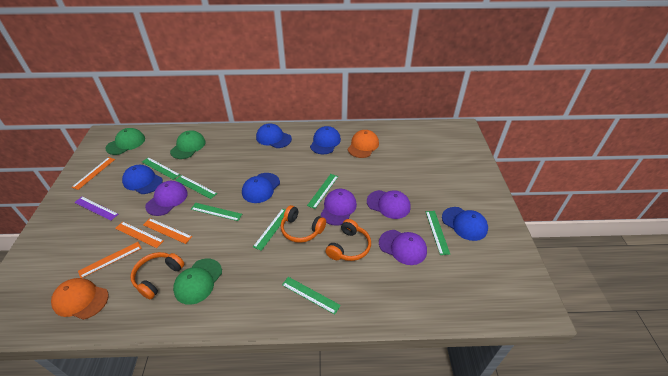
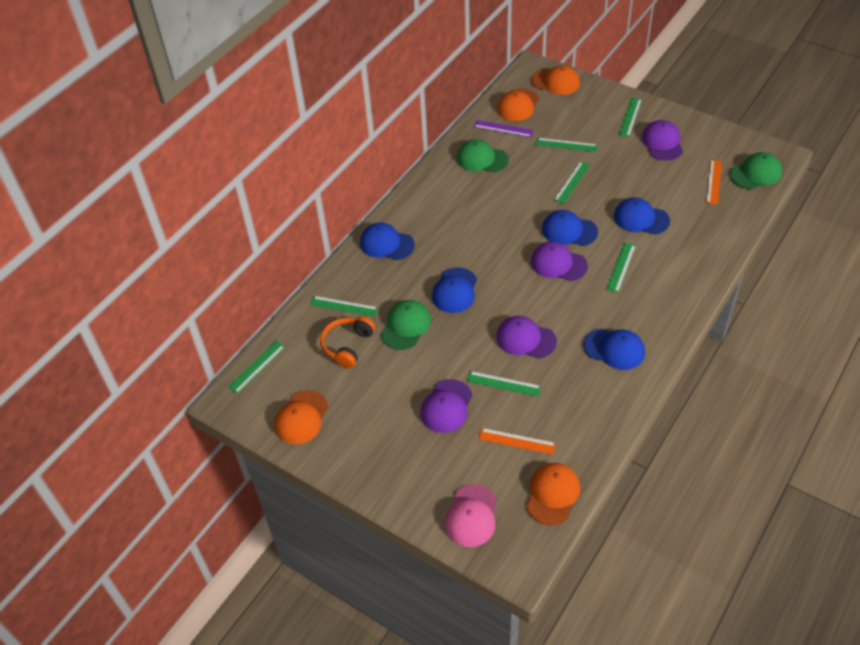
orange cap: [51,278,108,320] [348,130,379,158] = 2 -> [274,390,328,444] [497,88,539,121] [527,463,580,525] [531,66,580,95] = 4
orange headphones: [131,252,184,300] [281,205,326,243] [325,219,371,261] = 3 -> [320,316,375,368] = 1
orange ruler: [72,157,115,190] [78,242,142,278] [115,222,164,248] [143,218,192,244] = 4 -> [479,428,556,455] [706,160,722,205] = 2
pink cap: none = 0 -> [445,484,497,547] = 1

